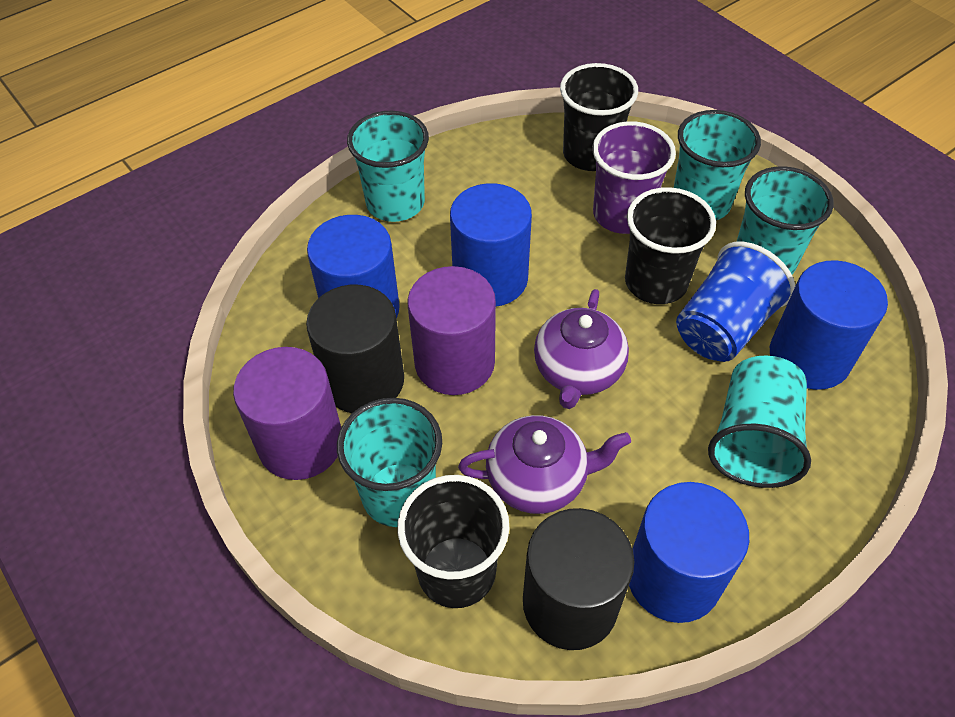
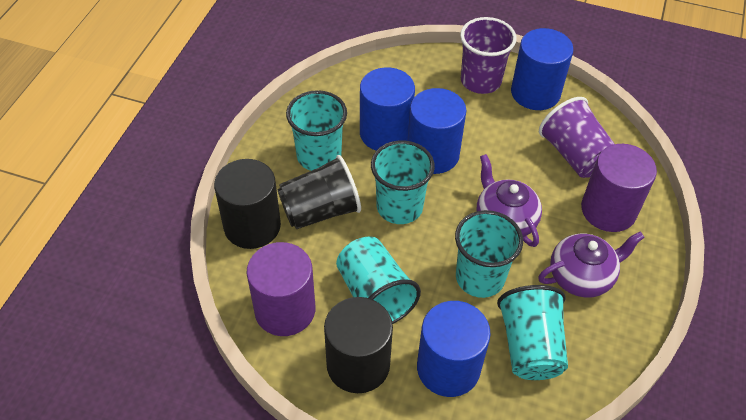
black cup: [397,475,509,608] [560,63,638,171] [625,187,716,304] = 3 -> [277,155,361,229] = 1
blue cup: [676,241,795,362] = 1 -> none = 0
purple cup: [592,121,676,234] = 1 -> [460,17,517,94] [539,97,615,178] = 2

